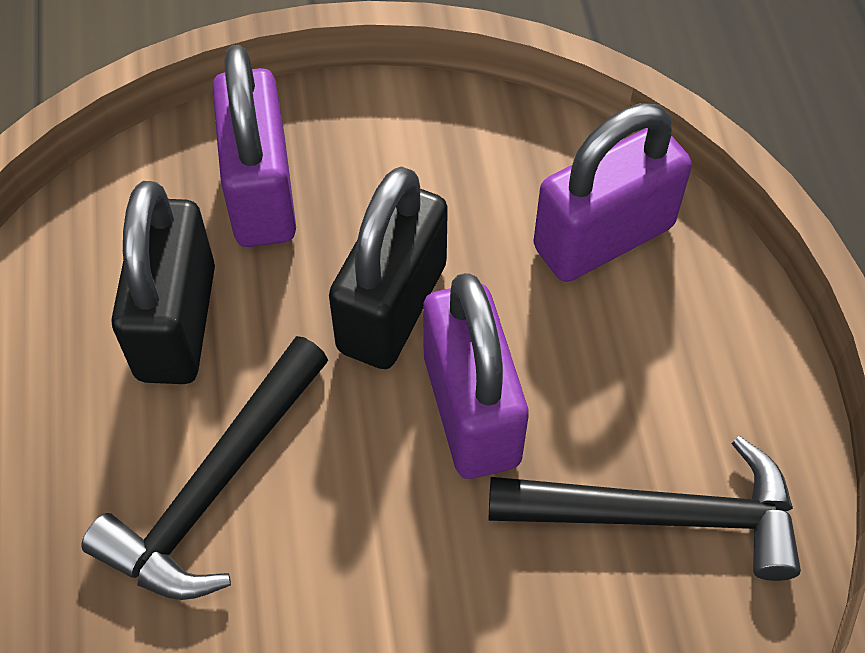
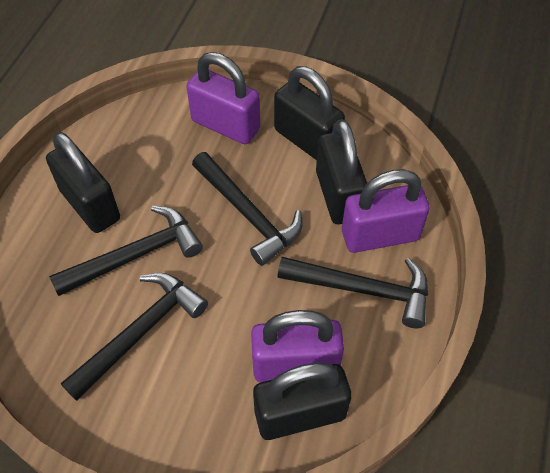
black hammer: [81,336,328,600] [489,436,801,581] = 2 -> [49,206,203,296] [61,273,208,401] [192,152,303,266] [278,257,428,328] = 4
black padlock: [111,181,215,384] [329,166,448,369] = 2 -> [46,132,120,233] [253,363,352,440] [274,66,345,160] [316,119,367,224] = 4

